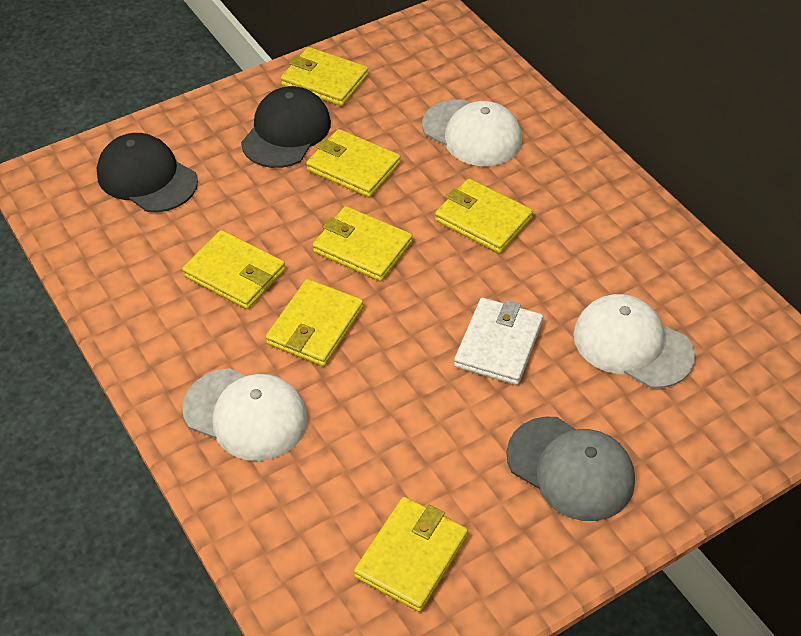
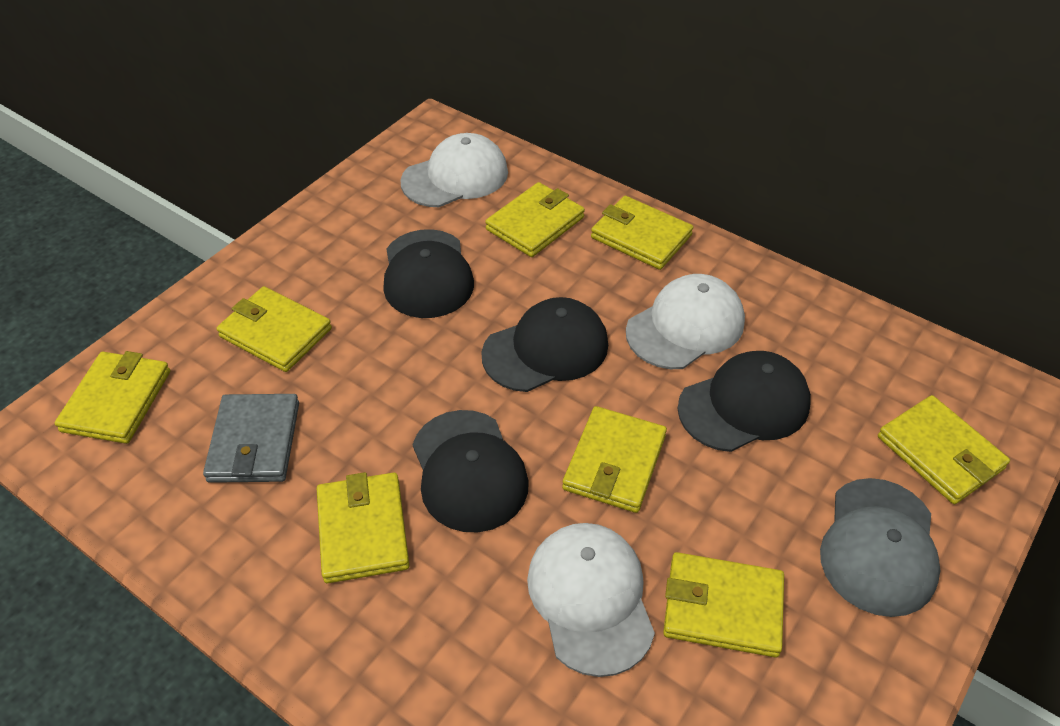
black cap: [97,133,198,212] [241,86,331,168] = 2 -> [383,229,474,318] [412,410,529,532] [481,297,608,392] [678,351,811,452] = 4
grey wallet: none = 0 -> [203,394,299,483] = 1
white wallet: [454,298,543,385] = 1 -> none = 0
yellow wallet: [182,230,285,309] [266,279,363,366] [281,47,368,106] [306,129,400,198] [313,206,412,282] [354,497,468,612] [435,179,533,254] = 7 -> [55,351,170,444] [217,286,332,372] [317,472,410,583] [485,182,585,257] [562,406,667,513] [591,196,693,270] [663,552,784,657] [878,395,1010,504] = 8

